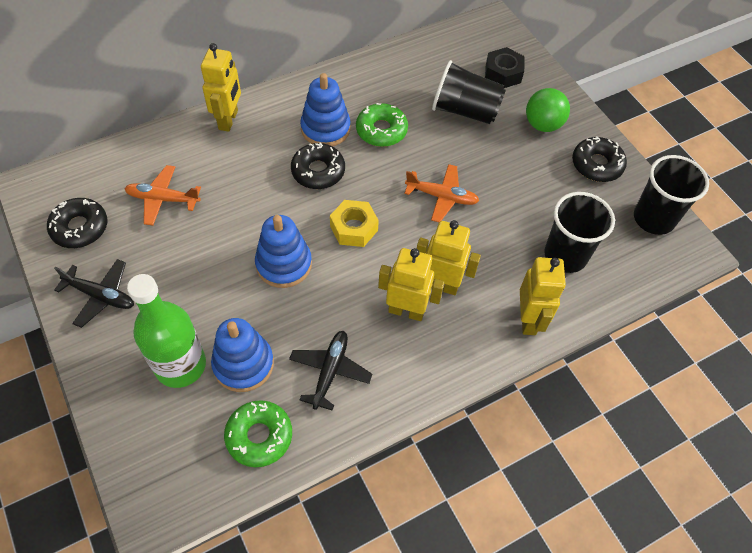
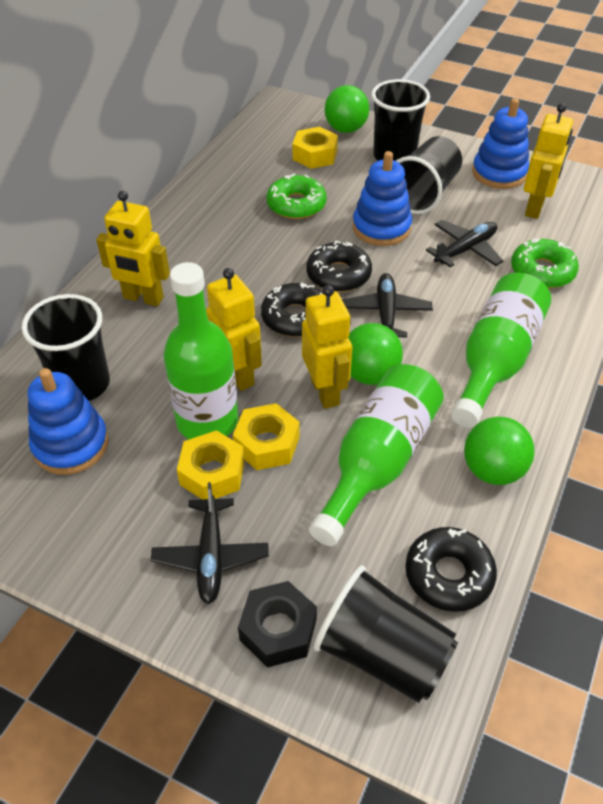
black cup: [432,60,506,124] [544,192,615,273] [634,155,709,235] = 3 -> [22,294,110,401] [314,565,458,703] [371,79,430,161] [396,136,462,214] = 4
black plane: [54,259,134,328] [289,331,372,410] = 2 -> [151,482,269,604] [342,273,433,338] [426,220,503,268] = 3
green ball: [526,88,570,132] = 1 -> [324,85,369,133] [348,323,403,385] [464,416,535,485] = 3
green bottle: [127,274,206,388] = 1 -> [163,262,238,439] [309,364,444,546] [451,273,551,428] = 3
orange plane: [124,165,201,226] [404,164,479,222] = 2 -> none = 0
yellow nut: [330,200,379,247] = 1 -> [177,430,245,499] [233,403,300,470] [293,127,338,169] = 3

